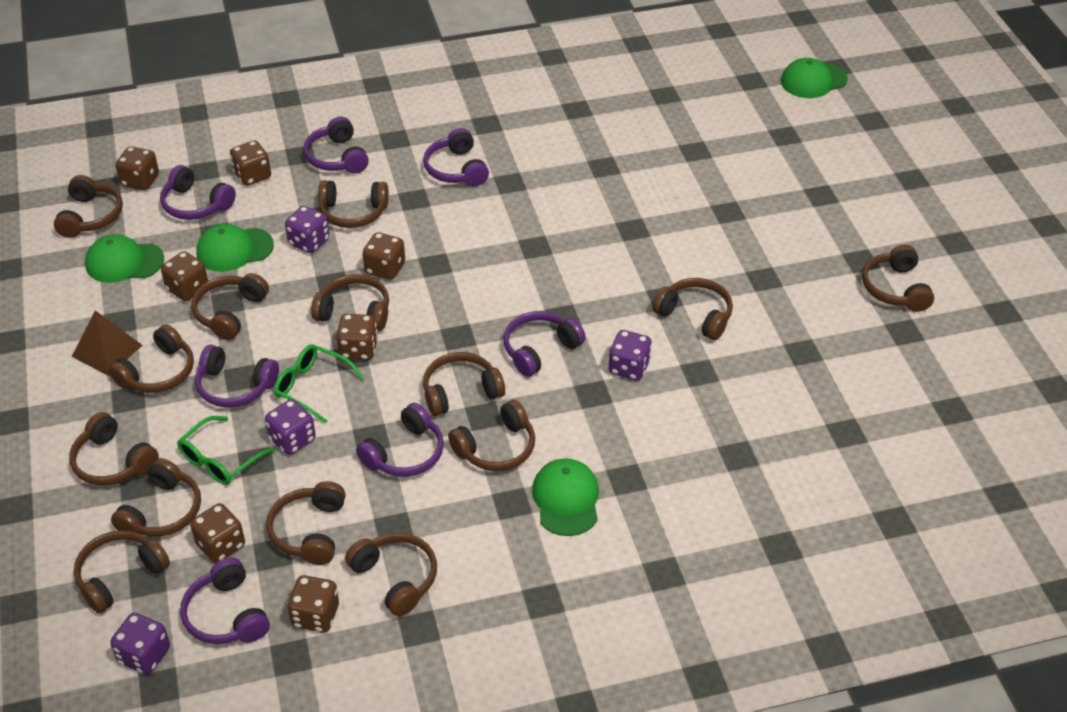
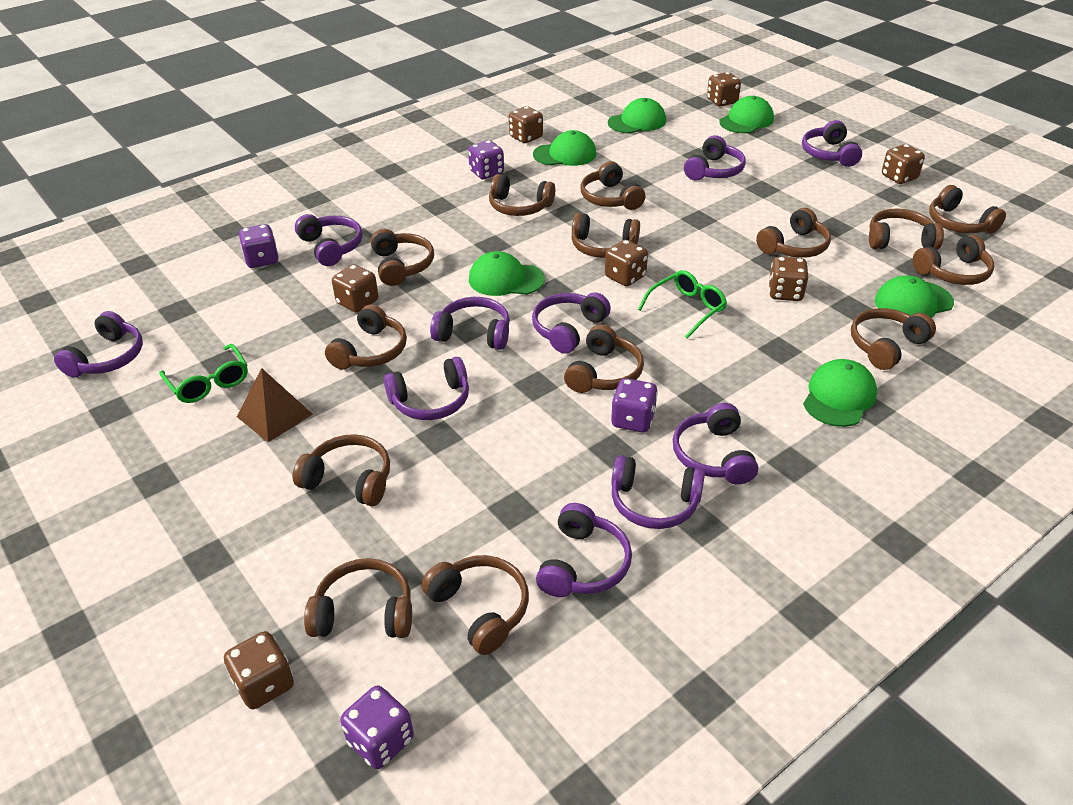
green cap: [85,234,164,283] [196,224,274,272] [532,458,599,536] [781,58,848,98] = 4 -> [469,251,545,296] [533,130,596,166] [608,98,666,133] [719,96,774,133] [803,359,877,427] [875,276,954,318] = 6
purple headphones: [160,165,236,220] [180,557,270,644] [195,345,279,408] [303,117,369,174] [356,403,444,477] [423,128,489,186] [504,311,586,377] = 7 -> [54,311,143,378] [295,214,362,266] [384,357,469,420] [430,297,510,350] [532,293,611,354] [536,503,632,597] [611,455,705,529] [673,403,758,484] [684,135,746,181] [802,120,862,167] = 10

